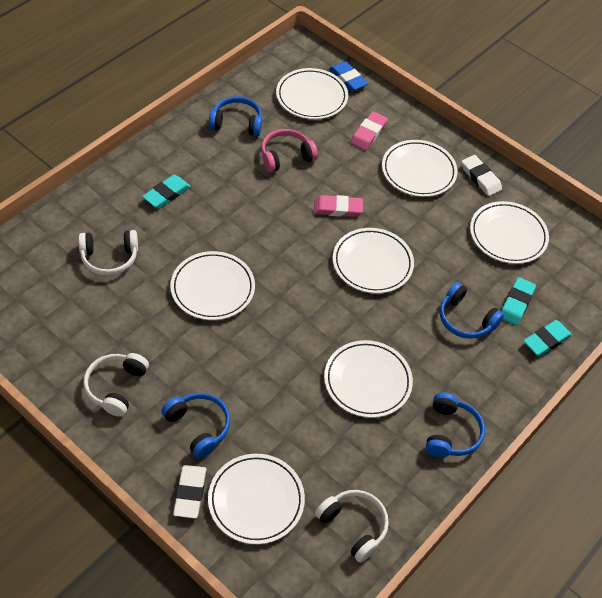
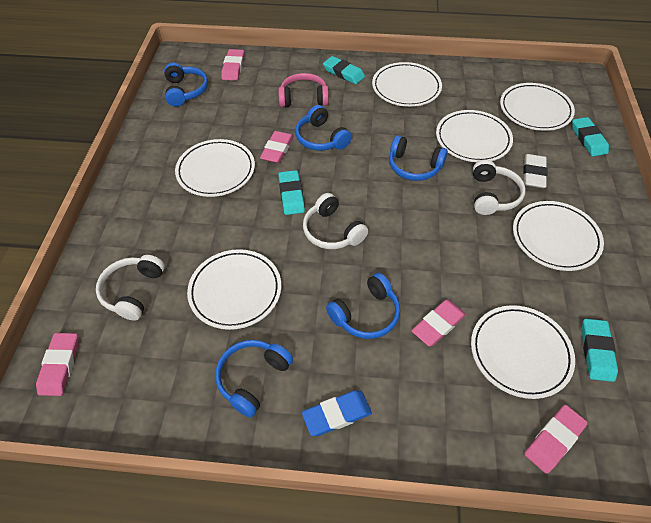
blue headphones: [161,393,230,459] [209,96,262,136] [426,392,485,458] [440,282,504,339] = 4 -> [164,63,208,107] [215,340,293,418] [295,105,352,151] [326,273,400,339] [389,135,448,181] = 5
pink eraser: [314,195,363,217] [351,111,388,150] = 2 -> [36,333,79,396] [221,49,244,81] [260,131,294,163] [411,300,466,346] [524,405,588,474] = 5
turquoise eraser: [142,175,191,208] [501,277,536,326] [523,320,572,356] = 3 -> [278,170,305,215] [323,56,365,84] [572,117,609,156] [581,319,618,382] = 4
white eraser: [173,465,206,519] [461,155,502,196] = 2 -> [523,154,547,188] = 1

